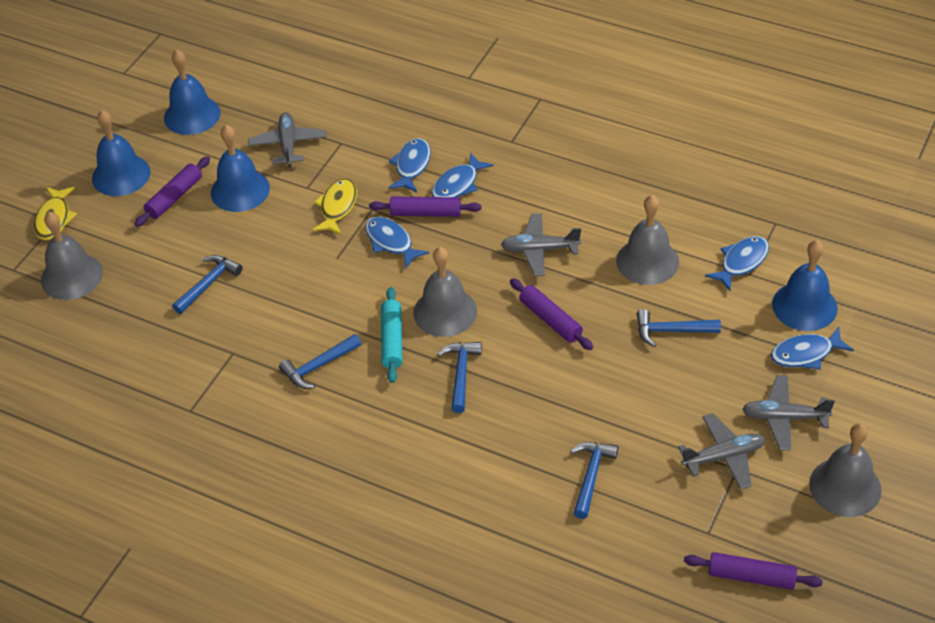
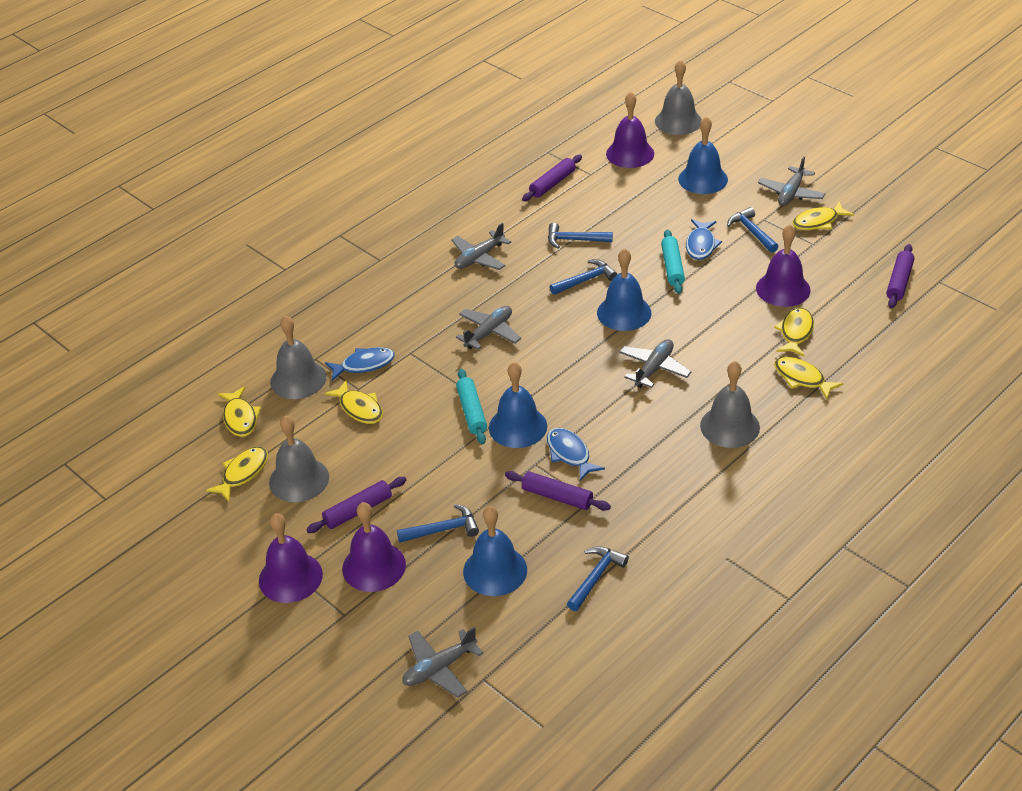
blue fish: [365,217,429,268] [388,138,431,192] [431,153,493,197] [705,236,769,291] [771,327,854,370] = 5 -> [325,347,395,381] [547,428,605,481] [686,219,722,260] = 3
grey plane: [248,112,326,167] [501,213,581,276] [678,413,765,490] [742,375,835,451] = 4 -> [402,627,483,698] [451,223,511,270] [456,306,521,350] [619,339,692,388] [758,156,825,206] = 5
purple bell: none = 0 -> [259,513,323,603] [342,502,406,592] [606,92,654,168] [756,224,811,307] = 4
turquoise rolling pin: [381,287,402,383] = 1 -> [456,369,487,444] [661,229,685,294] = 2
yellow fish: [34,187,77,240] [312,179,357,235] = 2 -> [206,447,268,502] [218,386,261,437] [324,380,383,424] [774,308,814,356] [774,356,843,399] [792,201,854,230] = 6

